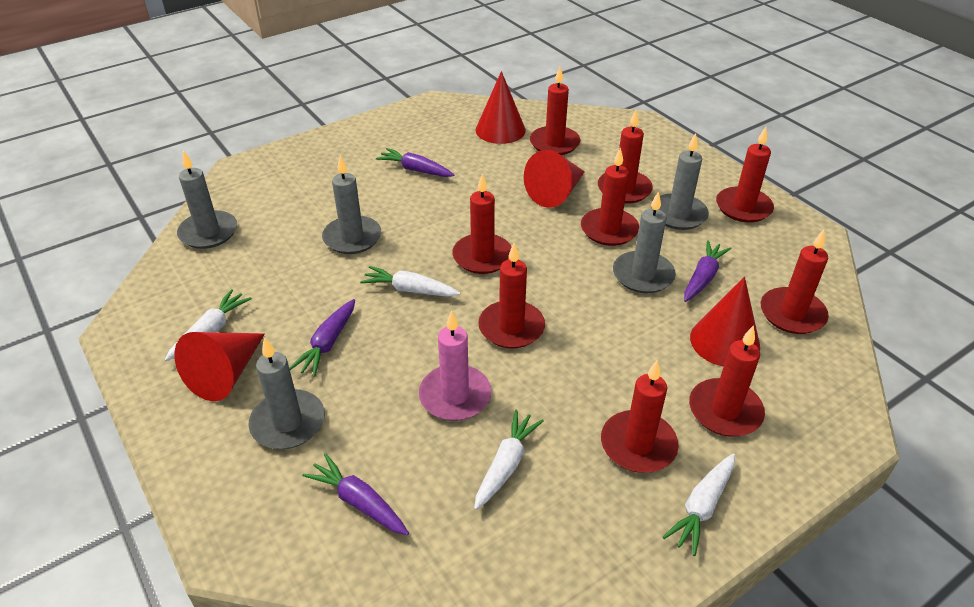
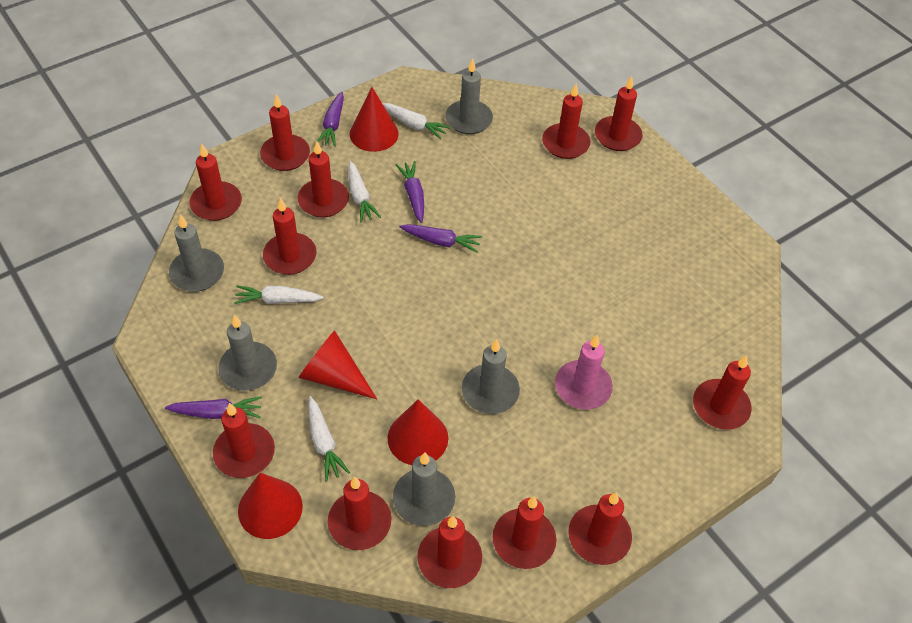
red candle: [452,174,512,274] [478,243,545,349] [530,67,580,155] [581,147,639,246] [598,110,653,204] [601,360,679,473] [689,325,765,437] [716,127,774,223] [761,230,829,334] = 9 -> [190,144,242,221] [213,403,275,478] [260,94,310,171] [263,198,317,275] [297,141,349,217] [328,477,392,550] [417,516,482,588] [492,496,557,569] [542,84,590,159] [568,492,632,565] [595,76,643,151] [693,355,751,430] = 12

